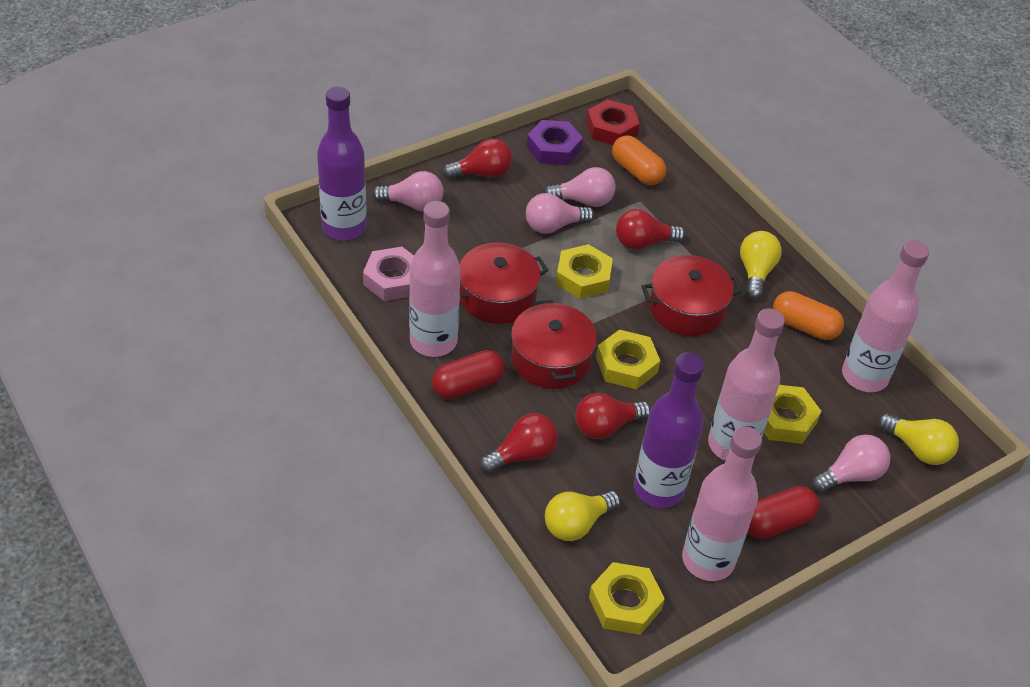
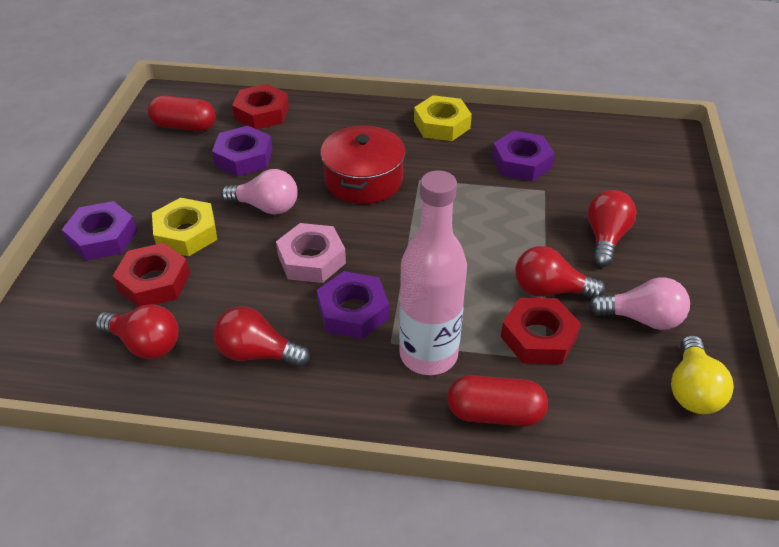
orange capsule: [612,135,666,185] [773,291,844,340] = 2 -> none = 0
pink bottle: [409,201,461,357] [682,426,762,581] [708,308,785,461] [842,240,929,392] = 4 -> [399,170,467,375] = 1
pink light bulb: [372,171,444,211] [526,193,595,234] [544,167,616,207] [812,434,890,493] = 4 -> [221,169,298,215] [589,277,690,330] = 2
purple bottle: [317,87,367,240] [634,353,704,508] = 2 -> none = 0
purple nut: [527,120,583,165] = 1 -> [62,201,137,261] [212,126,273,177] [317,271,389,339] [492,131,555,181] = 4
red nut: [586,99,640,145] = 1 -> [113,243,190,307] [232,84,289,129] [501,298,581,364] = 3
red pot: [460,243,548,324] [511,300,597,389] [642,255,742,336] = 3 -> [320,125,406,204] = 1
yellow light bulb: [545,491,621,541] [740,231,782,299] [878,413,959,465] = 3 -> [671,335,734,414] = 1
yellow nut: [556,244,613,299] [589,562,665,635] [596,330,660,389] [764,385,822,444] = 4 -> [152,198,217,256] [414,95,472,141] = 2

